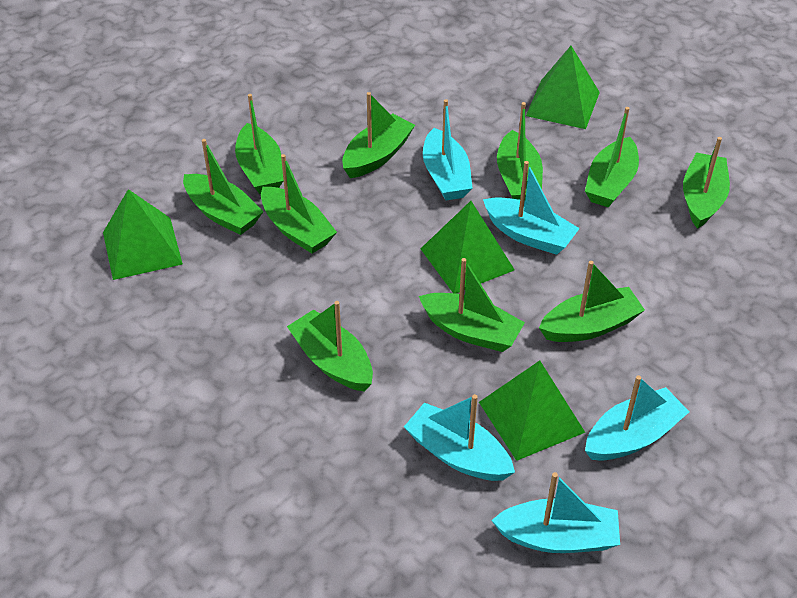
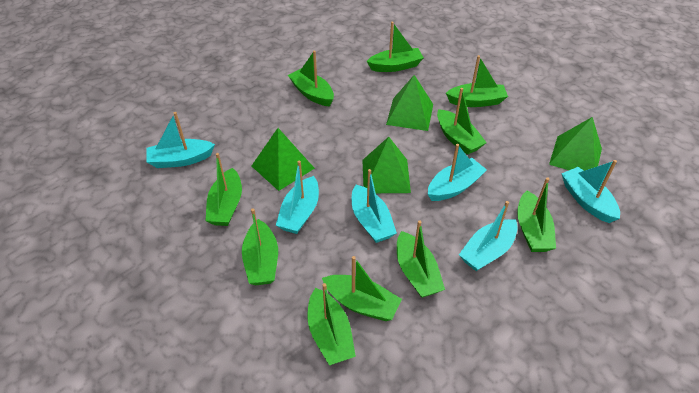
turquoise boat: [404,394,515,481] [423,99,473,200] [483,161,580,255] [491,472,620,553] [585,375,689,461] = 5 -> [146,112,215,168] [276,160,319,234] [352,169,397,243] [428,144,487,201] [459,201,518,271] [561,160,620,223] = 6

